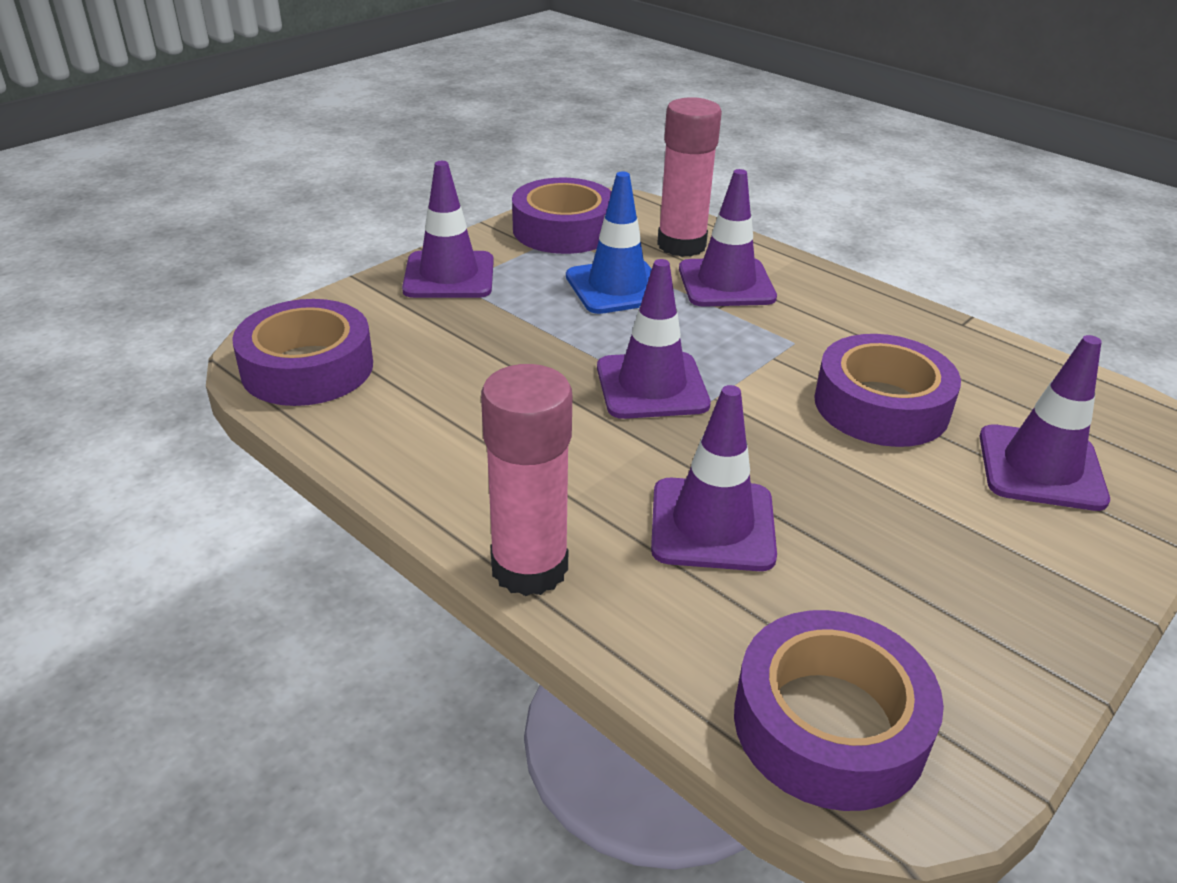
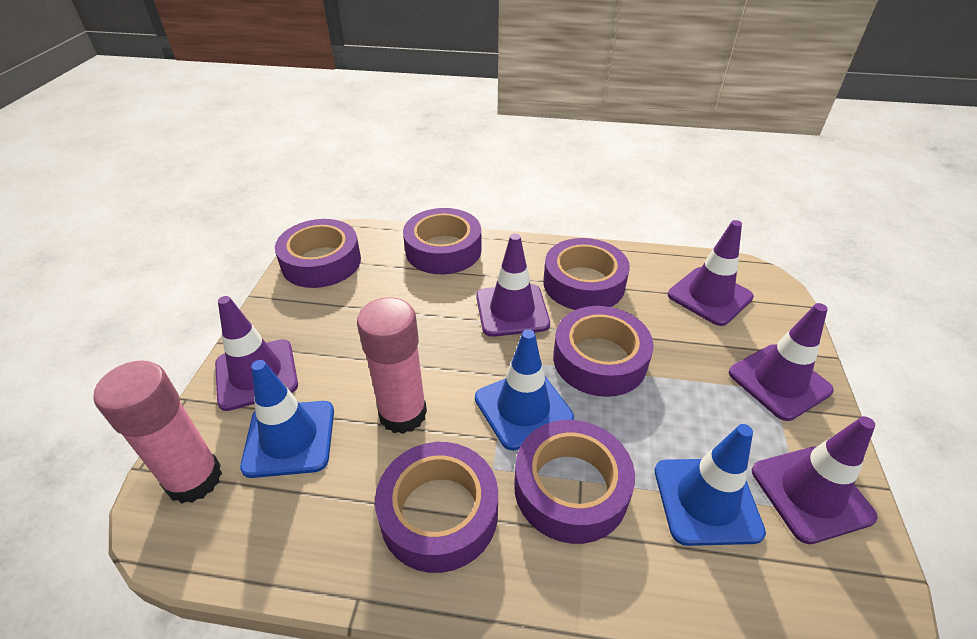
blue traffic cone: [566,172,652,314] = 1 -> [240,360,334,478] [475,329,574,451] [655,424,766,546] = 3
purple tape: [232,299,373,406] [512,178,612,254] [734,610,944,811] [814,334,961,447] = 4 -> [275,219,361,288] [375,442,498,573] [403,208,482,274] [514,420,635,544] [543,238,630,310] [553,306,654,397] = 6

